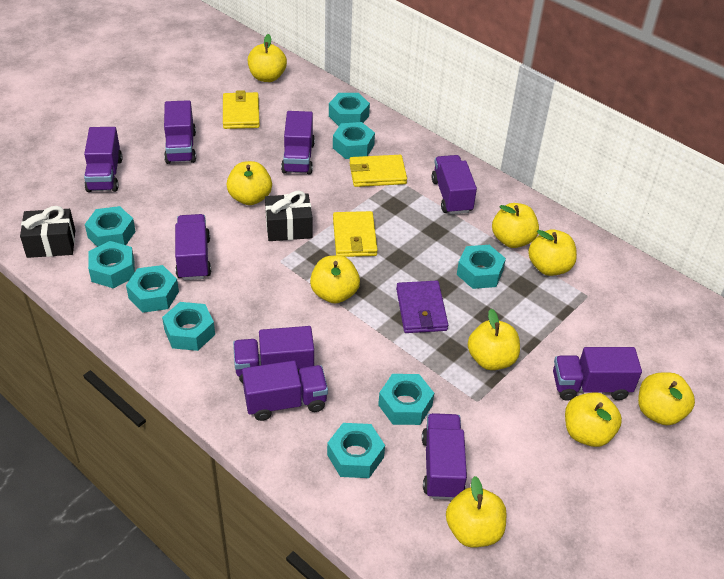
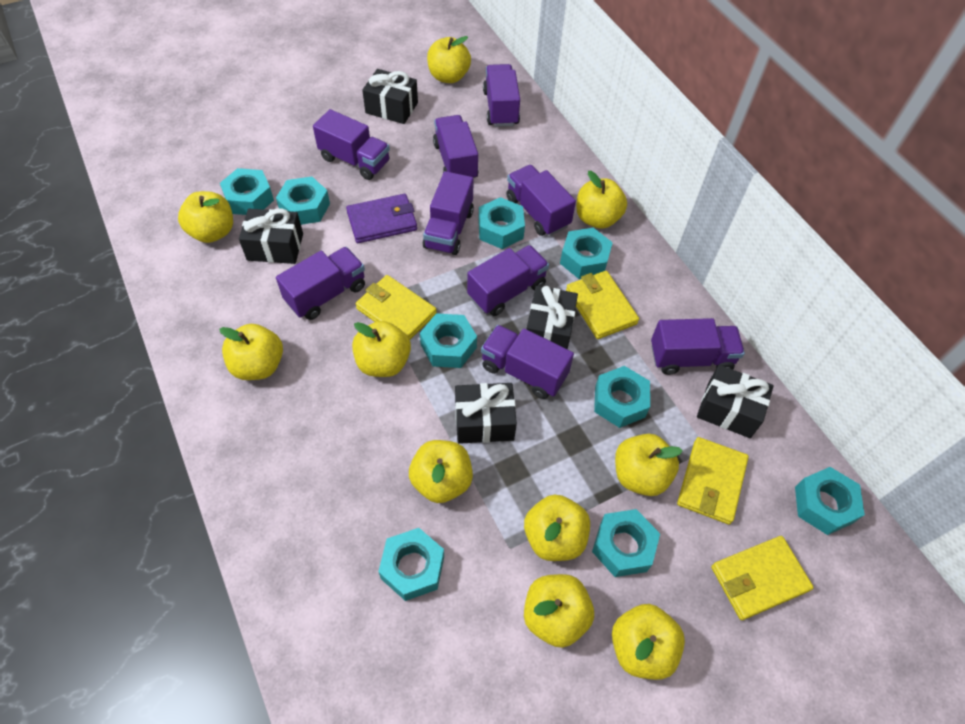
black gift: [20,206,75,258] [265,191,312,241] = 2 -> [239,208,303,264] [362,69,418,124] [455,383,517,444] [527,286,578,349] [697,365,774,438] = 5
yellow apple: [226,161,272,205] [248,34,287,82] [310,256,360,304] [446,476,506,547] [468,309,520,370] [492,203,539,248] [528,229,577,276] [565,392,622,447] [638,372,695,425] = 9 -> [178,191,233,243] [219,324,283,380] [352,321,411,377] [409,440,473,503] [427,36,471,83] [524,494,590,561] [524,574,594,648] [576,171,627,229] [612,604,685,680] [615,434,683,496] = 10
yellow wallet: [223,90,260,129] [333,211,378,257] [349,155,407,187] = 3 -> [355,275,437,340] [566,271,639,339] [677,437,749,524] [711,536,814,620] = 4

